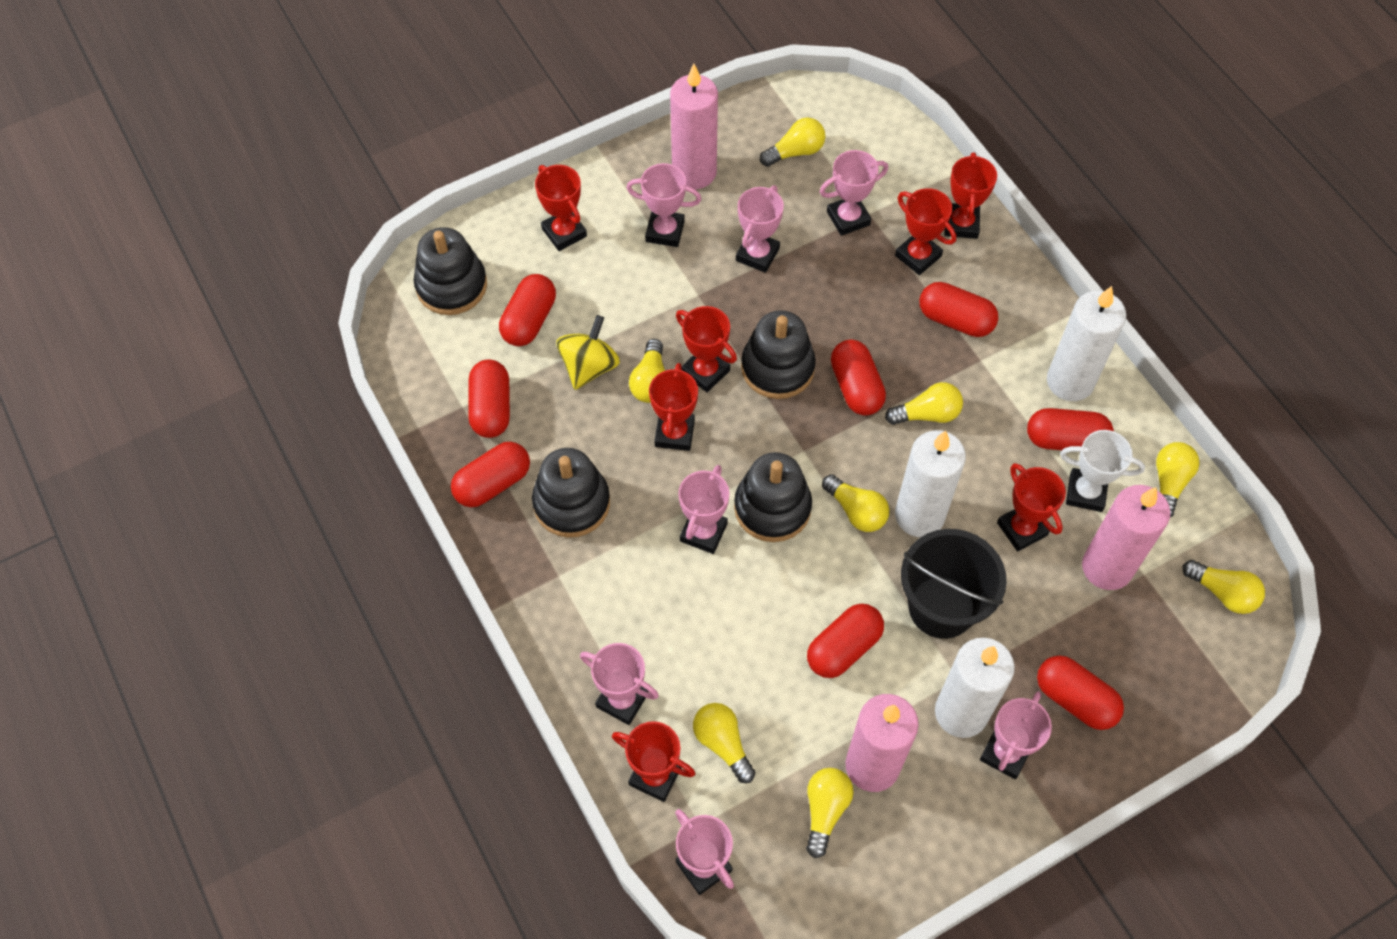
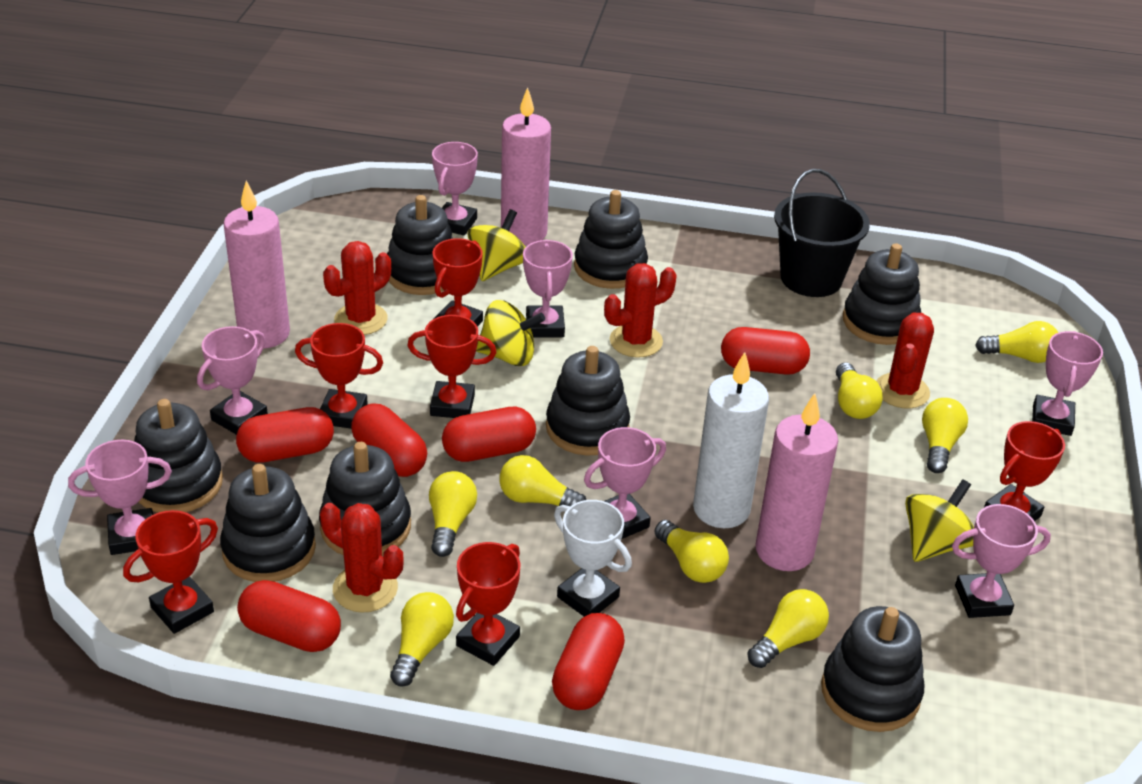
black stacking toy: [414,227,487,315] [532,448,610,537] [734,452,812,542] [741,310,816,399] = 4 -> [134,399,223,513] [220,464,316,582] [319,442,411,556] [387,195,453,295] [546,346,630,455] [574,190,648,289] [821,606,924,732] [843,244,921,345] = 8
red cactus: none = 0 -> [320,503,403,613] [323,241,391,335] [604,263,677,358] [876,313,934,409] = 4
red capsule: [451,442,530,507] [469,360,510,438] [499,274,556,346] [807,604,884,678] [831,340,886,416] [919,282,998,337] [1027,408,1114,450] [1037,655,1124,730] = 8 -> [236,407,334,463] [237,580,341,652] [351,404,427,477] [442,407,536,462] [552,613,625,710] [721,327,810,375] = 6
red trophy: [535,165,587,251] [612,721,695,802] [649,363,698,451] [676,306,737,392] [895,188,956,275] [944,152,997,239] [997,463,1066,551] = 7 -> [123,510,218,634] [295,323,383,429] [407,315,496,418] [433,238,483,327] [456,542,520,666] [984,421,1065,521] = 6
white candle: [895,430,966,537] [935,638,1015,738] [1047,286,1126,401] = 3 -> [693,352,769,528] = 1
yellow spinning top: [556,315,620,390] = 1 -> [468,209,525,281] [476,300,545,366] [905,479,974,562] = 3

